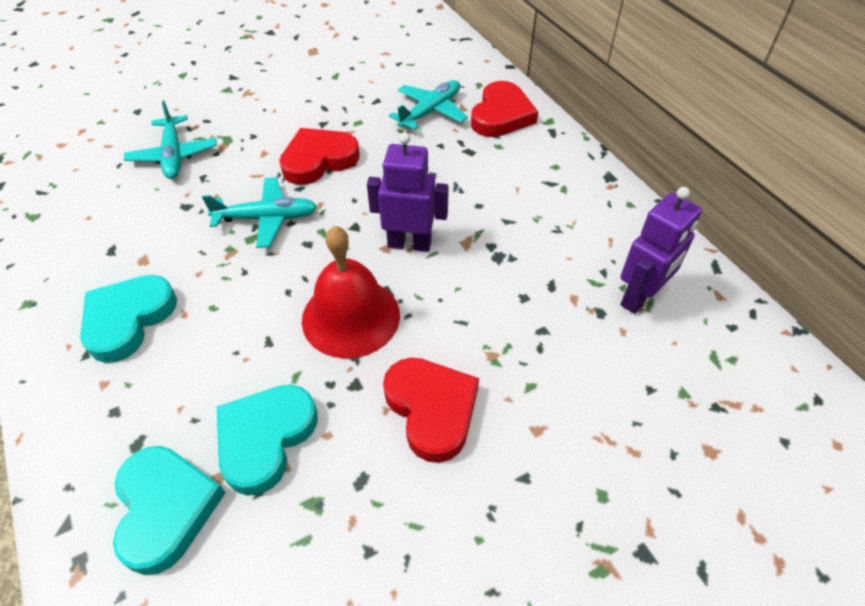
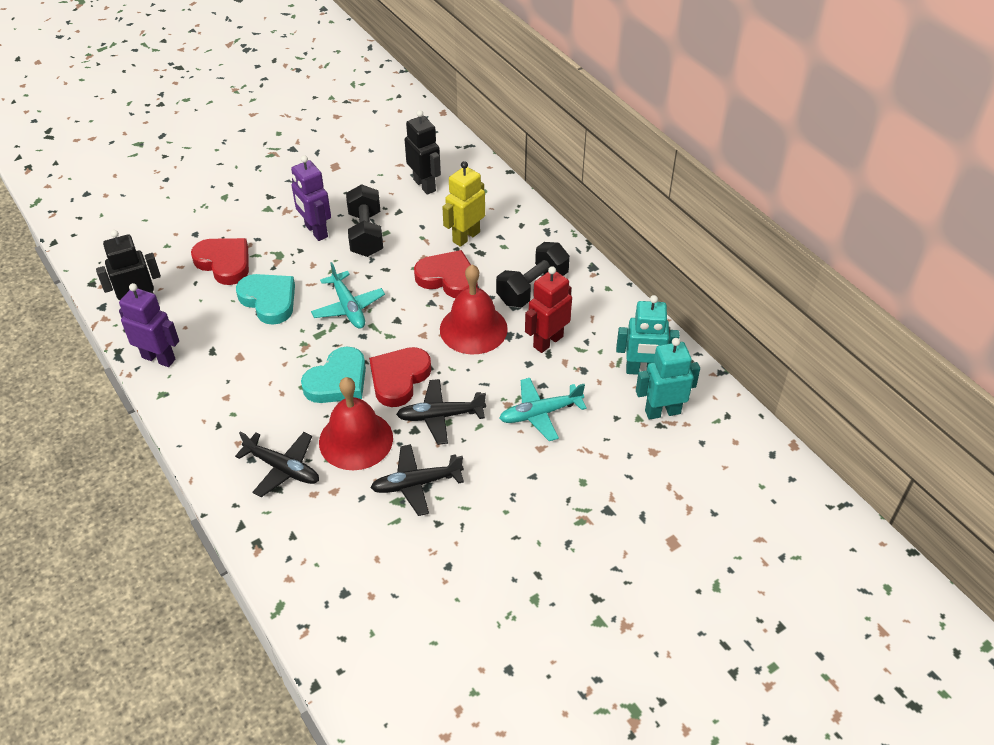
black dumbbell: none = 0 -> [346,184,383,257] [496,242,570,308] = 2
black plane: none = 0 -> [235,431,319,497] [370,444,464,516] [396,379,486,445] = 3
black robot: none = 0 -> [96,230,161,300] [405,110,441,195] = 2
red bell: [302,226,400,359] = 1 -> [319,377,393,470] [440,265,508,355] = 2
red robot: none = 0 -> [525,266,572,353] = 1
turquoise heart: [80,275,177,363] [113,446,225,575] [217,385,318,496] = 3 -> [236,274,295,325] [301,346,366,403] = 2
turquoise plane: [124,100,217,179] [202,177,318,248] [389,80,468,130] = 3 -> [311,262,385,329] [499,378,587,441] = 2
turquoise robot: none = 0 -> [616,295,680,375] [636,338,700,420] = 2
yellow robot: none = 0 -> [442,161,485,247] = 1

